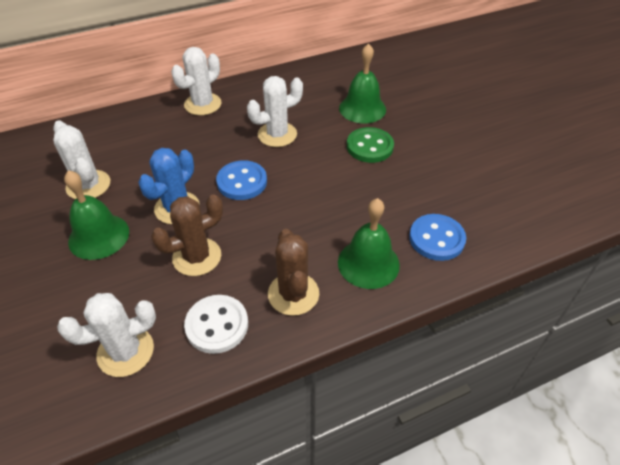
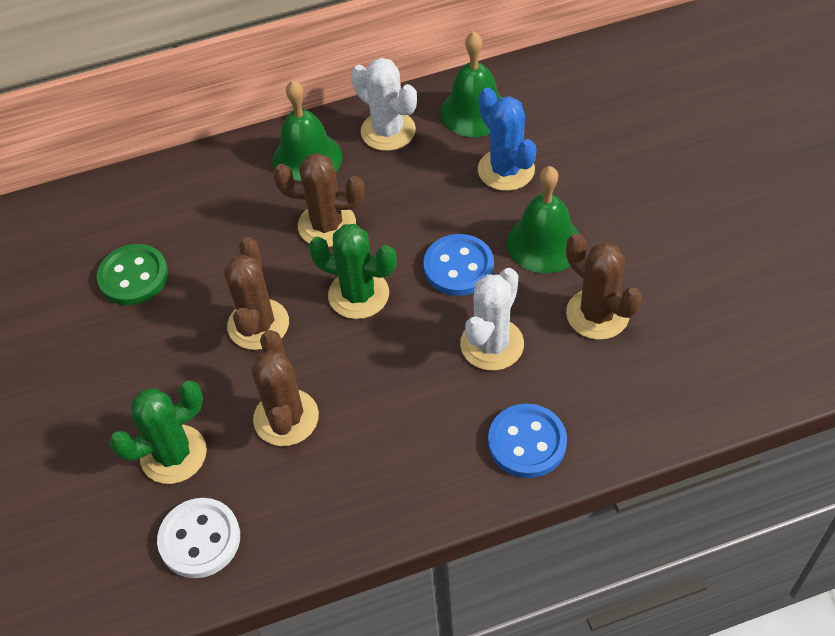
brown cactus: [151,194,223,276] [268,229,319,316] = 2 -> [224,237,289,350] [252,330,319,446] [273,153,365,247] [566,233,642,340] = 4
green cactus: none = 0 -> [109,381,207,484] [308,224,397,319] = 2
white cactus: [53,120,110,199] [57,293,156,377] [171,47,222,115] [247,76,303,147] = 4 -> [351,58,417,151] [460,268,524,371] = 2

